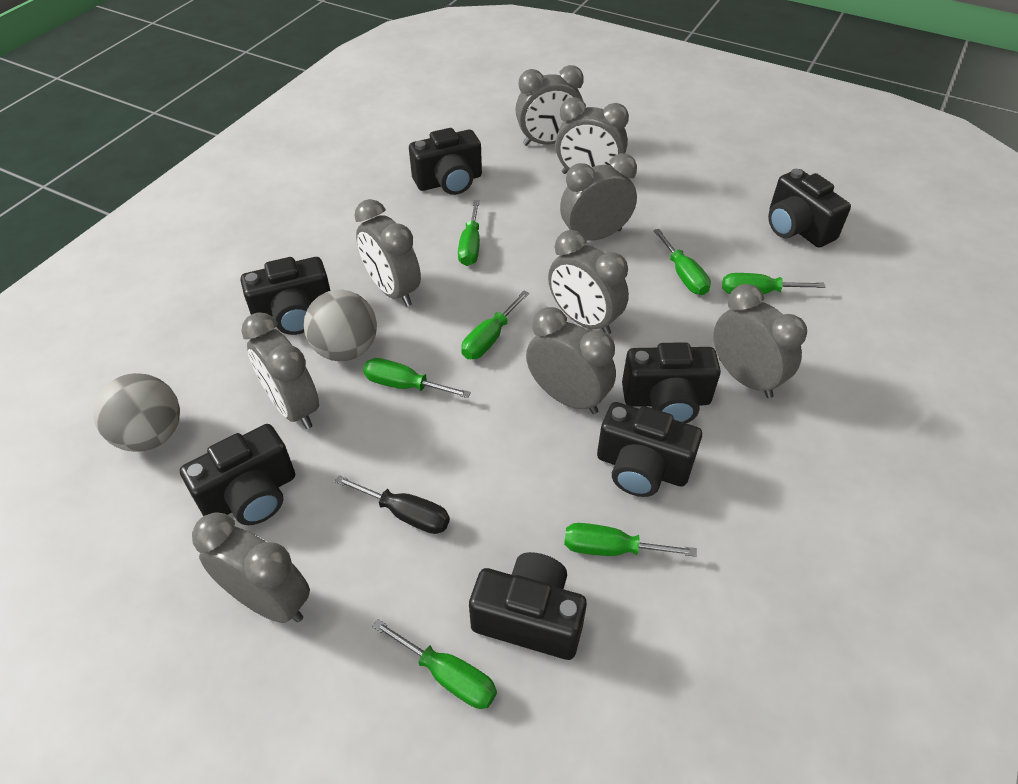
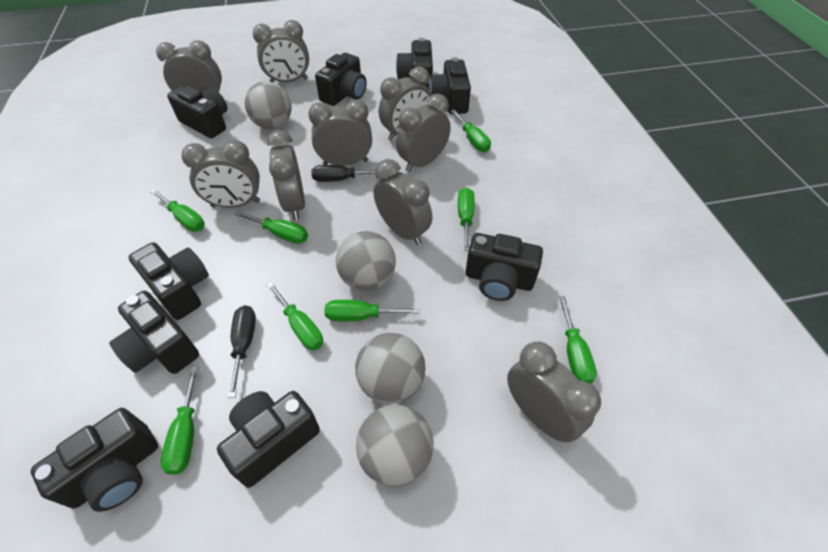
black camera: [180,424,295,525] [241,257,331,335] [409,128,482,195] [469,552,587,660] [597,402,702,497] [622,342,721,423] [768,169,851,248] = 7 -> [31,408,158,512] [109,291,199,374] [129,242,209,320] [167,86,227,138] [217,391,320,488] [315,53,367,106] [396,38,433,89] [429,57,471,114] [466,233,543,301] = 9
black screwdriver: [335,475,450,534] = 1 -> [228,305,256,398] [312,165,375,182] = 2
green screwdriver: [363,358,471,398] [372,619,497,709] [458,200,480,266] [461,291,530,359] [564,523,697,557] [653,229,711,295] [722,273,826,294] = 7 -> [151,189,205,232] [161,366,199,475] [234,211,308,244] [267,282,323,350] [325,300,420,321] [451,110,491,152] [458,187,475,251] [559,296,597,384] = 8
grey ball: [93,373,180,452] [304,290,377,361] = 2 -> [245,81,292,129] [336,231,396,291] [355,333,426,404] [356,405,433,487] = 4

